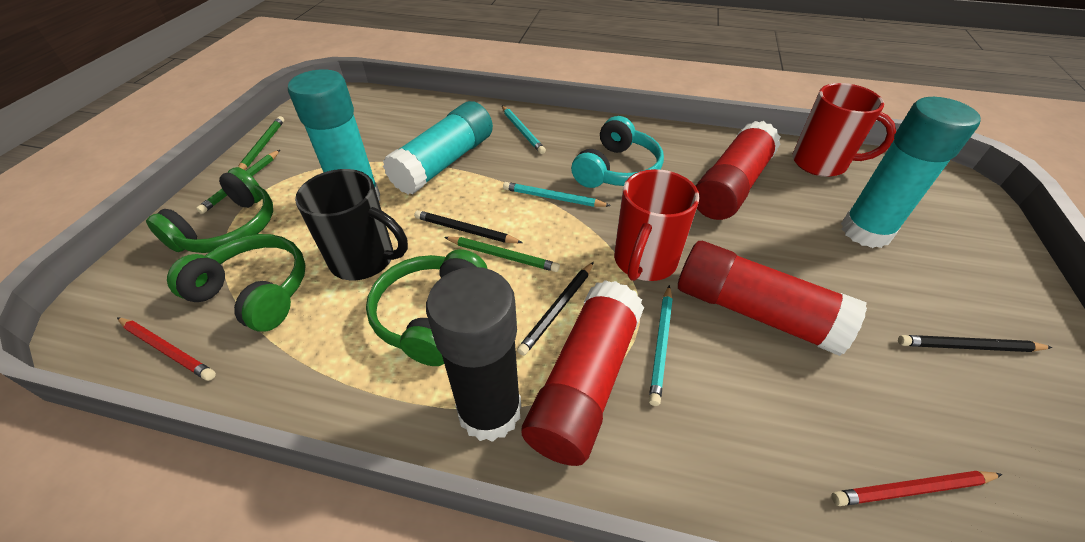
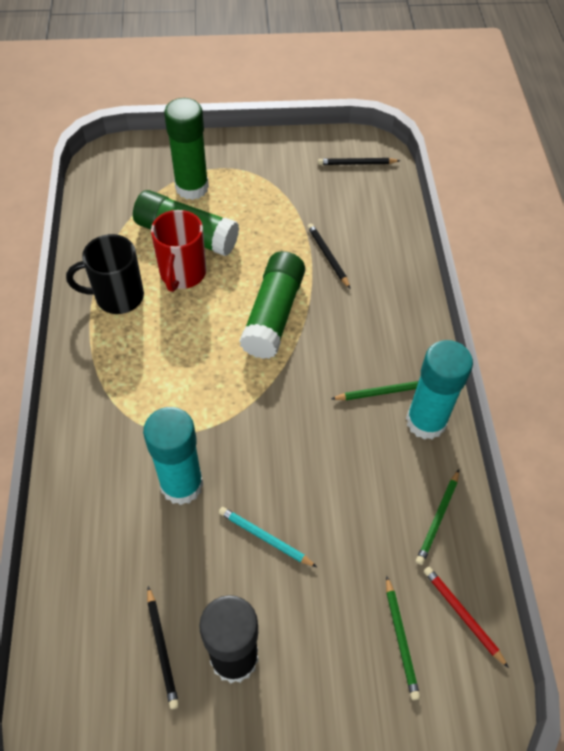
green glue stick: none = 0 -> [133,190,239,256] [164,98,209,200] [239,251,305,359] = 3
green headphones: [146,167,273,253] [167,234,306,332] [366,249,488,366] = 3 -> none = 0
red glue stick: [521,280,644,466] [678,241,867,356] [696,121,781,220] = 3 -> none = 0
red mug: [614,169,700,281] [792,83,896,177] = 2 -> [151,210,206,292] = 1
red pencil: [117,317,216,381] [832,471,1002,506] = 2 -> [424,567,509,668] = 1
turquoise glue stick: [288,69,380,201] [383,101,493,194] [841,97,981,248] = 3 -> [143,407,203,505] [406,340,473,440] = 2
turquoise headphones: [571,116,664,188] = 1 -> none = 0
turquoise pencil: [502,106,546,154] [503,182,611,207] [649,285,673,406] = 3 -> [219,507,317,567] = 1

